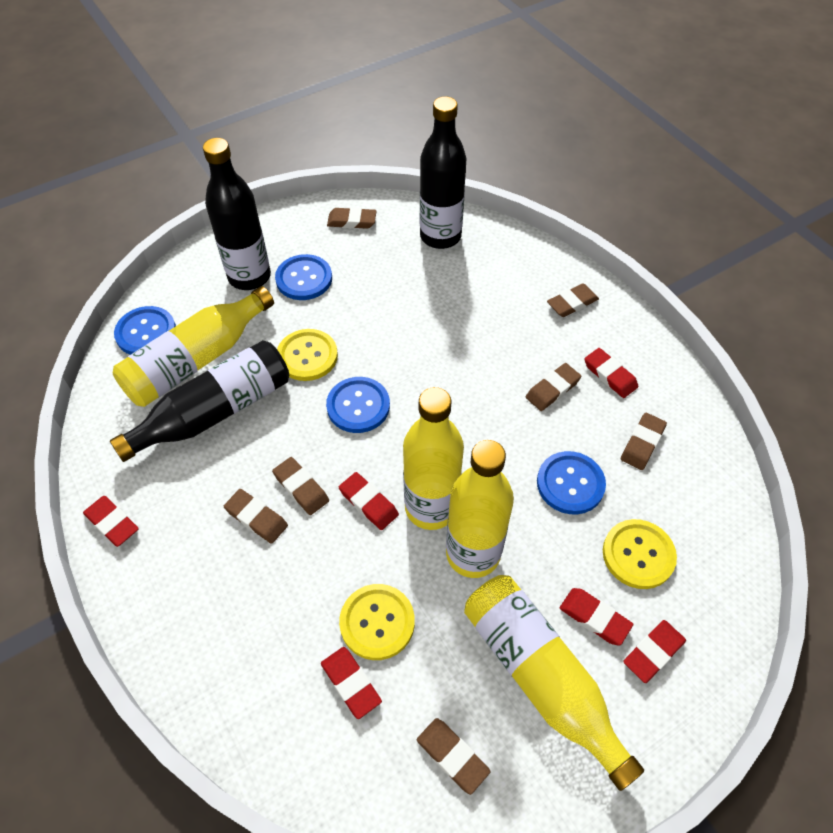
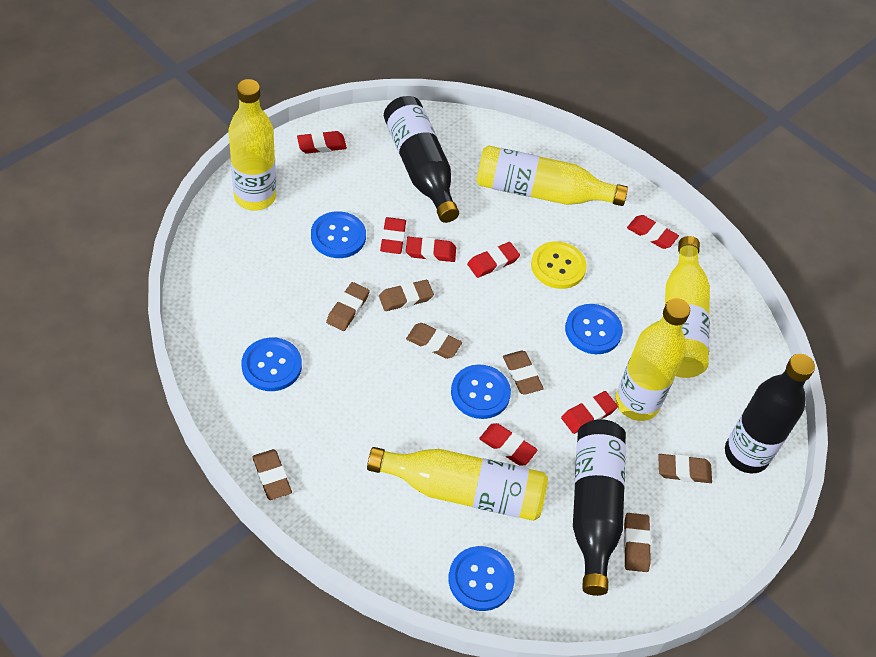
blue button: [114,306,176,355] [275,254,332,300] [326,377,390,433] [537,451,606,514] = 4 -> [241,337,302,391] [311,211,366,258] [448,546,515,611] [451,364,511,419] [565,304,623,354] = 5
red eraser: [83,496,139,547] [321,647,382,719] [339,472,399,530] [560,588,633,646] [584,348,638,398] [623,620,686,683] = 6 -> [297,131,347,154] [380,217,406,254] [406,237,456,262] [467,242,520,278] [479,423,538,465] [561,391,618,434] [627,215,679,249] = 7
yellow bottle: [113,286,274,407] [403,387,464,530] [446,440,514,578] [464,575,644,791] = 4 -> [228,79,276,211] [367,447,548,521] [476,145,628,206] [615,298,690,421] [665,236,710,378] = 5
yellow button: [277,329,338,381] [339,584,415,660] [603,519,677,589] = 3 -> [531,241,587,289] = 1

